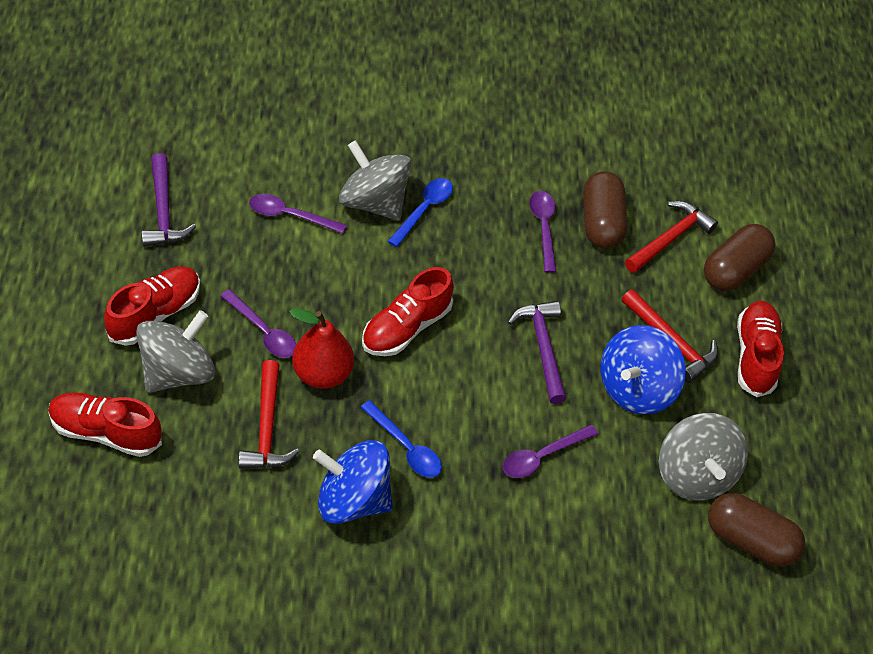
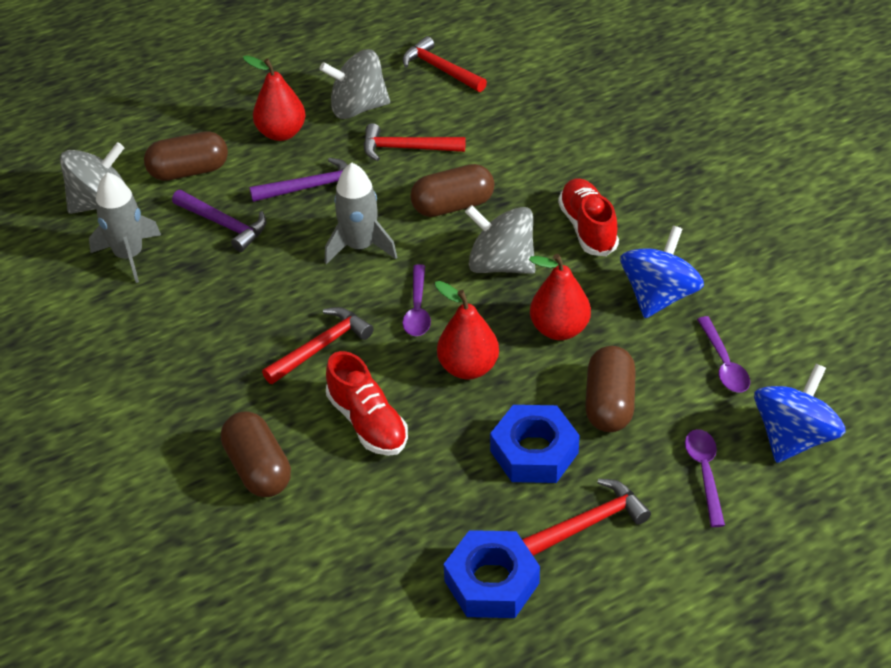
blue nut: none = 0 -> [444,530,540,618] [490,405,580,483] = 2
blue spoon: [360,400,442,478] [388,178,453,247] = 2 -> none = 0
brown capsule: [583,171,627,249] [704,224,775,291] [708,493,805,567] = 3 -> [144,131,228,181] [221,411,291,497] [410,164,494,217] [585,346,636,432] = 4
grey rocket: none = 0 -> [89,172,161,283] [325,162,397,264] = 2
purple spoon: [220,289,296,358] [249,194,347,234] [503,424,598,478] [529,191,556,273] = 4 -> [402,264,431,336] [685,429,725,527] [697,316,750,393] = 3
red hammer: [238,360,299,469] [622,289,718,383] [625,201,718,273] = 3 -> [262,307,374,384] [363,123,465,161] [402,36,487,92] [522,479,651,556] = 4
red pear: [289,308,354,389] = 1 -> [243,55,306,141] [435,281,499,380] [529,254,591,340] = 3
red shoe: [48,392,162,457] [104,266,200,346] [362,267,454,356] [737,301,784,397] = 4 -> [326,351,408,456] [558,178,619,256] = 2

